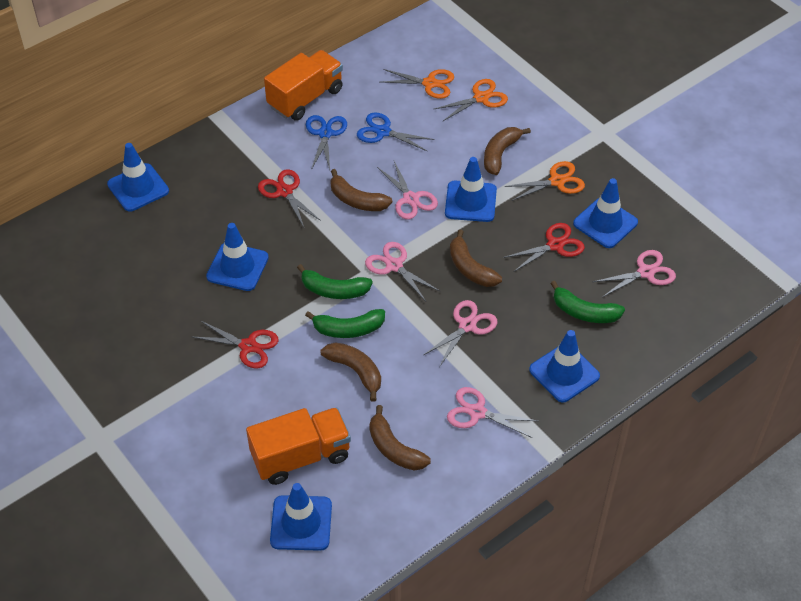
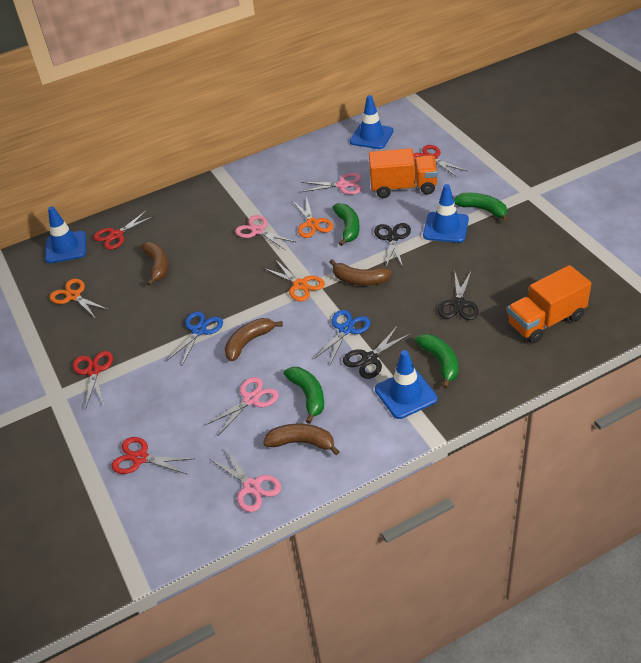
black scissors: none = 0 -> [343,327,411,379] [374,223,411,267] [438,270,479,320] = 3
blue traffic cone: [107,143,169,212] [206,223,269,291] [270,483,332,551] [445,157,497,222] [529,330,600,402] [573,178,638,248] = 6 -> [45,206,86,263] [350,95,394,149] [375,350,437,419] [423,184,469,243] = 4
brown banana: [320,342,381,402] [330,169,392,211] [369,405,431,470] [450,229,502,287] [484,127,531,175] = 5 -> [141,242,169,286] [224,318,283,361] [263,424,340,455] [330,259,392,285] = 4
green banana: [297,264,373,299] [305,309,385,338] [550,281,625,323] = 3 -> [284,367,324,424] [332,203,359,246] [415,334,458,388] [453,193,508,222] = 4
pink scissors: [365,242,441,301] [377,161,438,219] [423,300,497,367] [447,387,538,438] [593,250,676,297] = 5 -> [205,377,279,436] [210,447,281,512] [235,215,295,250] [301,173,362,195] = 4
red scissors: [193,320,279,368] [258,169,321,227] [503,223,585,272] = 3 -> [73,351,113,410] [94,210,155,250] [112,437,195,475] [414,145,467,178] = 4

